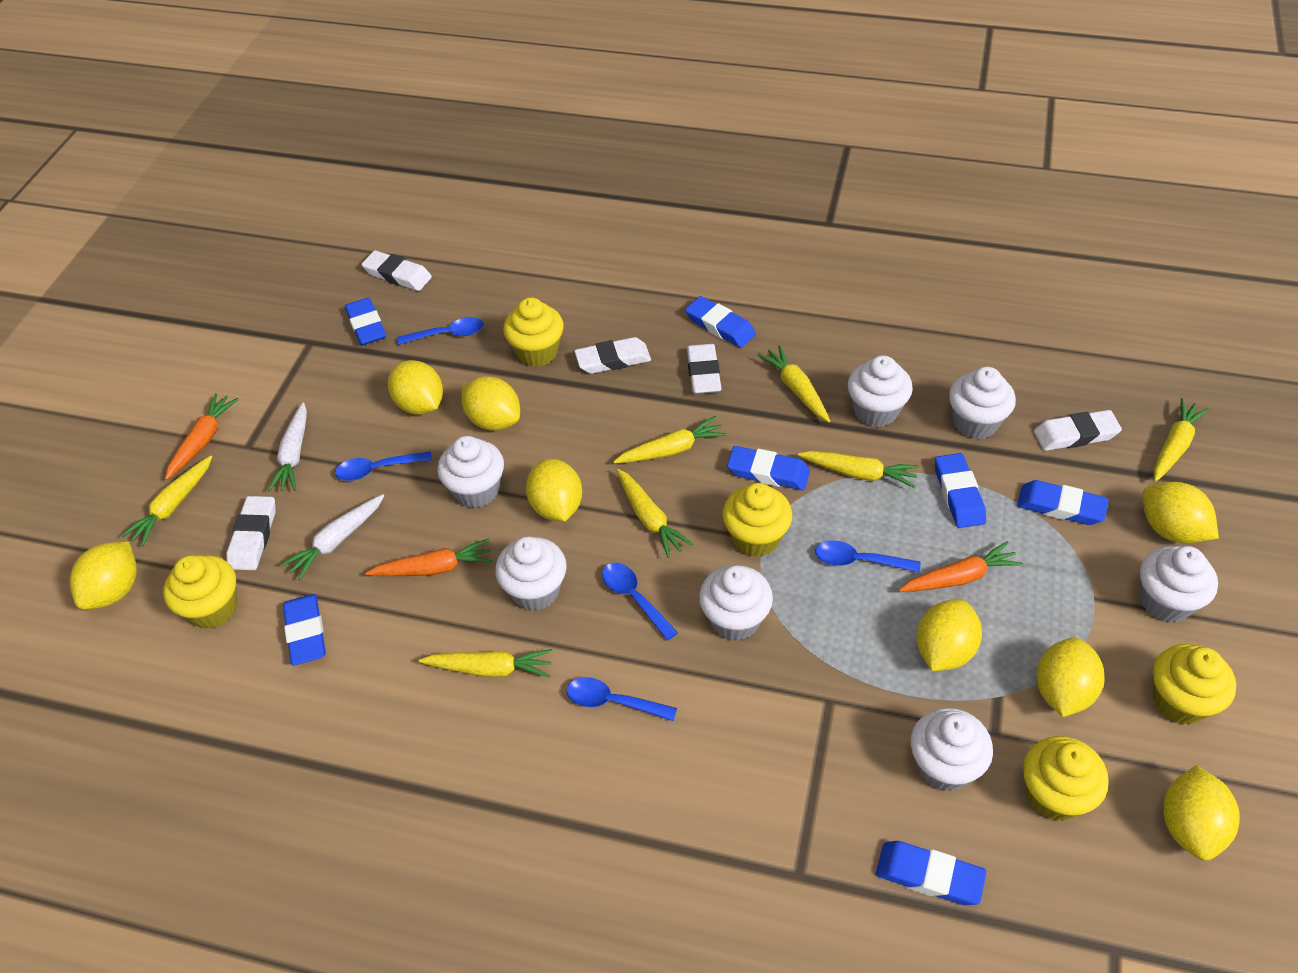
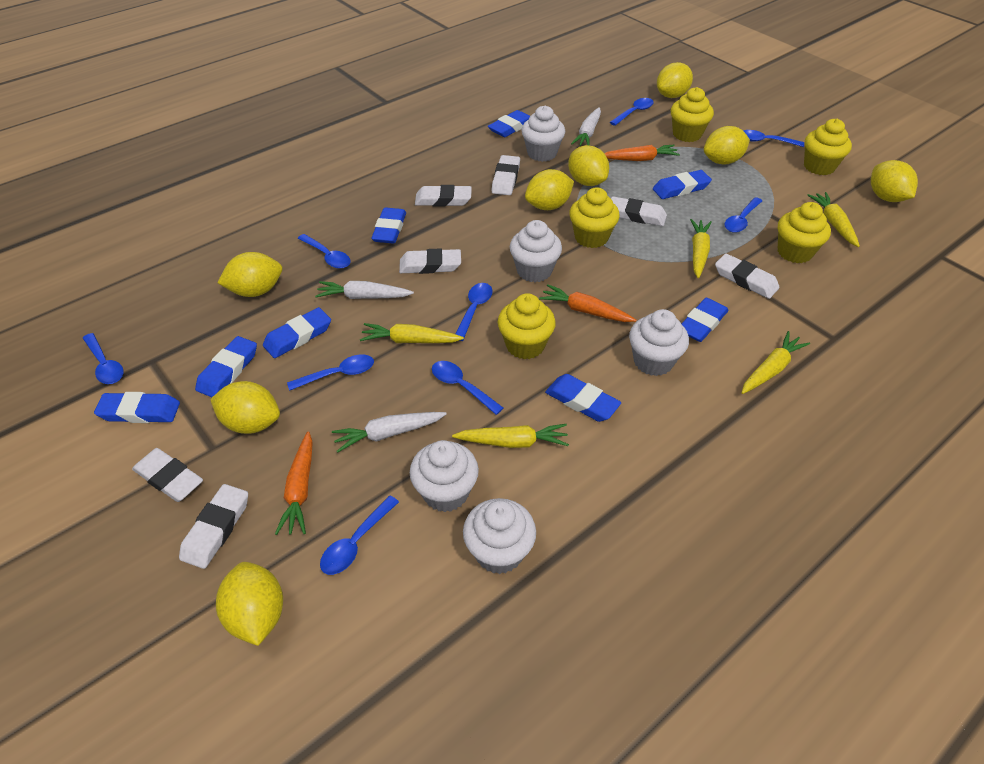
blue eraser: [283,594,326,665] [345,298,386,345] [685,296,756,348] [727,446,810,490] [876,841,986,905] [935,453,986,528] [1017,480,1109,525] = 7 -> [94,392,180,423] [195,336,257,397] [263,307,331,358] [371,207,406,244] [488,110,530,137] [545,374,621,422] [653,170,712,199] [681,298,728,342] = 8
blue spoon: [335,451,432,481] [397,317,484,345] [566,677,677,721] [602,563,678,641] [815,540,920,573] = 5 -> [83,333,123,384] [287,354,374,391] [298,234,351,269] [320,496,399,575] [432,361,503,415] [455,283,493,341] [610,98,654,126] [724,197,762,233] [743,130,804,147] = 9
white carrot: [268,402,307,492] [281,494,384,580] = 2 -> [315,281,414,299] [332,412,447,453] [571,107,601,146] = 3
white cupcake: [437,436,504,508] [495,536,567,611] [699,565,773,641] [848,355,913,427] [911,708,993,791] [949,367,1016,439] [1140,546,1218,622] = 7 -> [410,440,479,512] [463,498,536,574] [510,220,562,282] [521,106,565,162] [629,309,689,376] = 5
white eraser: [226,496,276,570] [362,250,432,291] [574,337,651,374] [687,344,722,394] [1034,410,1122,451] = 5 -> [132,448,203,502] [179,484,248,569] [399,248,461,274] [415,185,472,206] [492,155,520,195] [611,196,667,226] [715,254,779,299] = 7
yellow carrot: [121,455,212,546] [419,649,553,678] [613,416,727,464] [616,469,693,558] [758,345,830,422] [798,451,919,488] [1154,398,1209,482] = 7 -> [360,323,464,343] [452,424,569,448] [690,219,712,278] [741,331,810,394] [807,192,860,247] = 5

